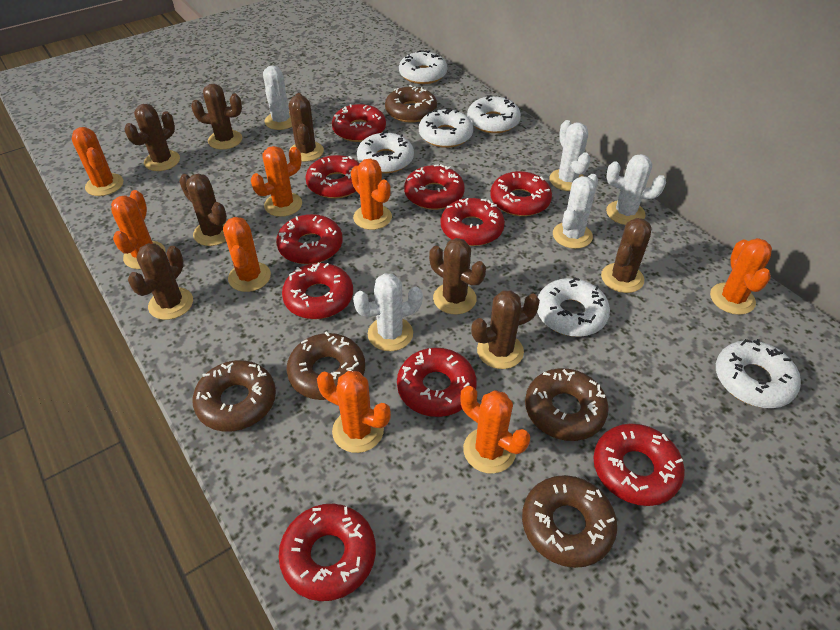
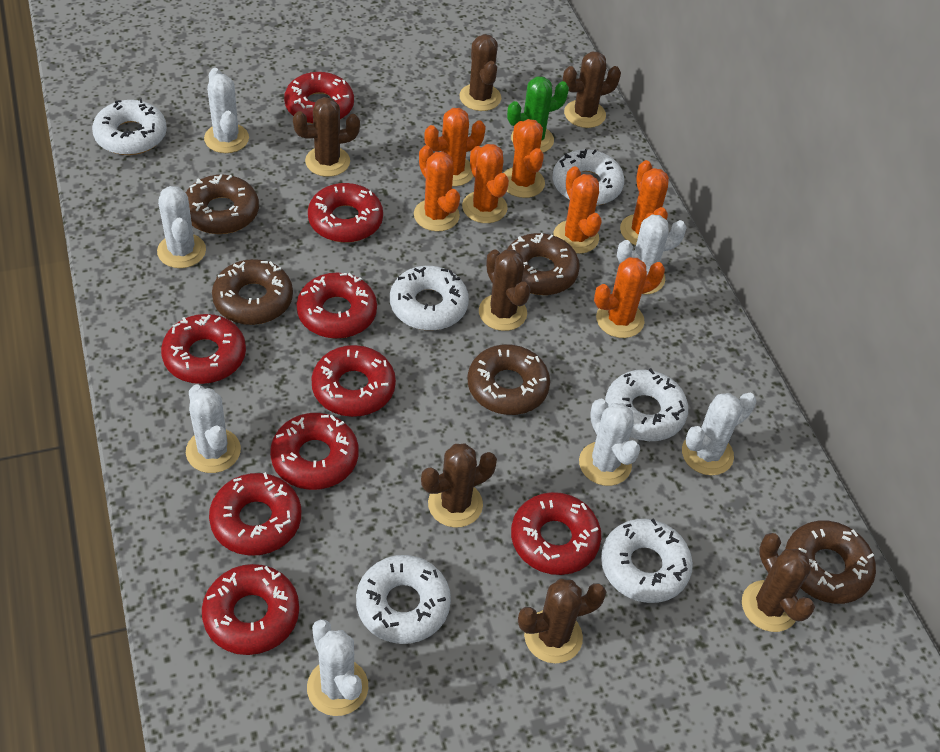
brown cactus: [125,104,180,171] [128,244,193,320] [179,174,227,246] [191,84,242,150] [289,93,324,162] [429,238,486,314] [471,290,540,369] [601,218,651,293] = 8 -> [293,97,360,177] [421,444,497,527] [459,34,501,111] [479,249,530,331] [518,579,606,664] [563,51,621,128] [742,533,815,632] = 7
green cactus: none = 0 -> [507,76,569,152] = 1
orange cactus: [72,127,123,196] [111,190,166,269] [223,217,271,292] [251,146,302,217] [317,371,391,453] [351,158,392,230] [460,386,530,474] [710,238,772,315] = 8 -> [414,145,460,232] [424,108,486,186] [462,144,509,223] [504,119,545,198] [553,166,602,254] [594,257,665,338] [620,160,669,245] = 7
red donut: [276,214,343,264] [278,504,376,601] [282,263,353,319] [306,155,360,198] [332,104,386,142] [397,348,477,417] [404,164,465,210] [441,198,505,246] [490,171,552,216] [593,423,685,506] = 10 -> [161,314,246,384] [202,564,299,655] [209,472,301,556] [270,413,358,490] [284,72,354,124] [297,273,377,339] [308,183,383,243] [311,345,396,417] [511,492,601,575] = 9
white cactus: [263,65,292,130] [353,273,423,351] [549,120,591,191] [553,174,598,249] [606,154,666,225] = 5 -> [157,186,206,268] [186,384,241,473] [204,68,249,153] [307,619,368,716] [579,399,640,486] [617,215,687,295] [682,393,756,475] = 7

